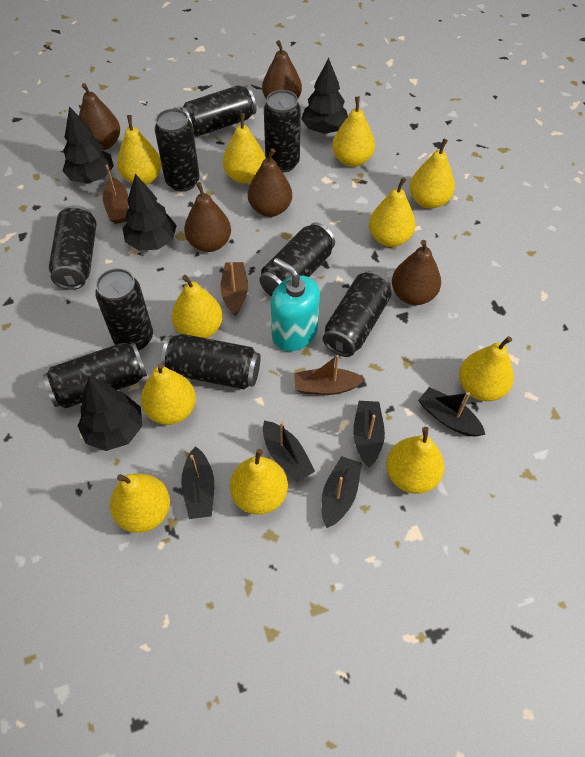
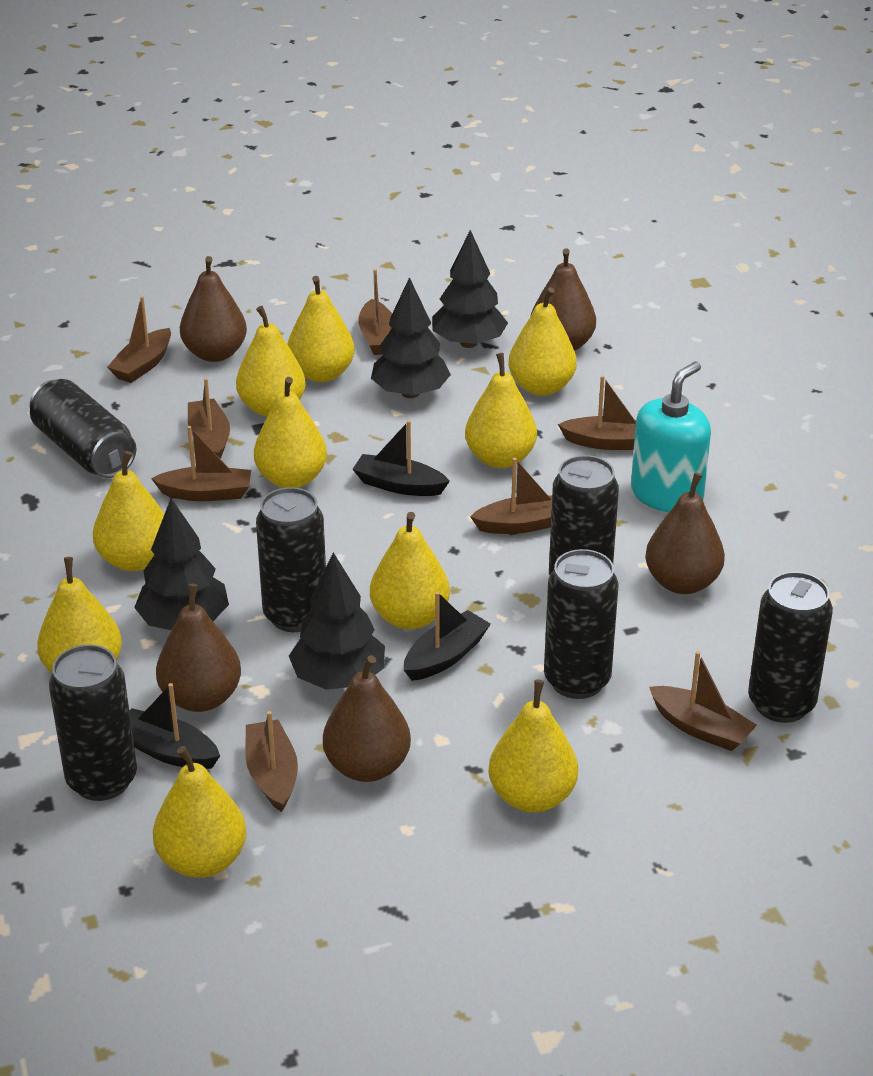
black boat: [181,446,214,519] [263,421,315,483] [321,456,362,528] [353,401,385,468] [418,387,485,437] = 5 -> [129,683,220,769] [352,420,450,496] [404,591,491,681] = 3
black can: [43,342,147,408] [49,205,96,290] [95,268,153,351] [155,109,200,192] [161,334,261,389] [180,85,257,137] [259,222,335,297] [264,90,301,173] [323,271,392,357] = 9 -> [30,379,136,478] [49,645,137,801] [256,487,326,632] [544,549,619,699] [549,455,619,575] [748,572,833,723] = 6
brown boat: [103,165,128,224] [220,262,248,316] [294,355,365,395] = 3 -> [107,296,171,383] [151,426,251,501] [188,378,230,459] [245,711,298,812] [358,269,392,355] [470,458,552,534] [558,375,636,450] [649,651,757,751] = 8
yellow pear: [110,474,170,533] [117,115,162,185] [141,363,196,425] [172,275,223,338] [223,113,266,184] [230,449,288,515] [332,96,375,167] [369,177,416,247] [386,427,444,494] [410,139,455,209] [459,336,514,401] = 11 -> [37,557,122,673] [93,451,164,571] [153,746,247,878] [236,306,306,417] [254,377,327,488] [287,276,355,382] [370,512,450,630] [465,353,537,468] [488,679,578,813] [508,287,577,396] = 10

